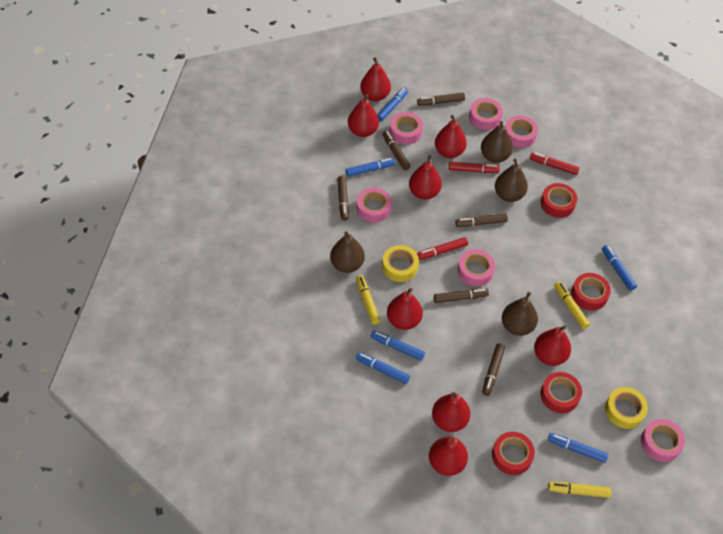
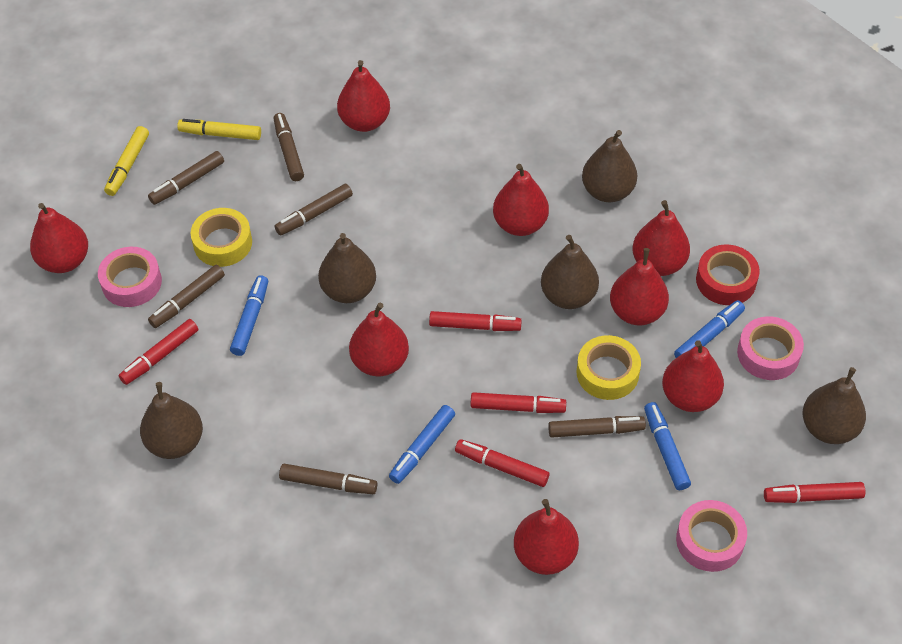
blue marker: [345,158,395,177] [356,352,410,384] [371,330,425,361] [377,87,408,122] [548,433,608,463] [602,245,637,291] = 6 -> [230,275,268,356] [389,405,455,484] [644,402,691,490] [674,300,745,358] = 4
brown pear: [330,232,365,273] [481,121,513,163] [495,158,528,202] [502,292,538,336] = 4 -> [140,382,203,459] [318,233,376,303] [541,235,599,309] [582,130,637,202] [802,367,866,444] = 5
pink tape: [356,188,392,223] [390,112,423,144] [458,249,495,286] [469,98,503,130] [505,115,538,148] [641,419,685,462] = 6 -> [98,247,162,307] [676,500,747,572] [737,316,804,380] = 3
red marker: [417,237,468,260] [449,162,500,173] [530,153,580,175] = 3 -> [119,319,198,385] [429,311,522,331] [455,439,549,487] [470,392,566,413] [764,482,865,503] = 5
red tape: [492,432,535,475] [540,372,582,413] [541,183,577,218] [571,273,611,311] = 4 -> [696,244,760,305] = 1
yellow marker: [356,275,380,324] [548,482,612,498] [554,282,590,329] = 3 -> [104,126,149,196] [177,119,261,140] = 2

